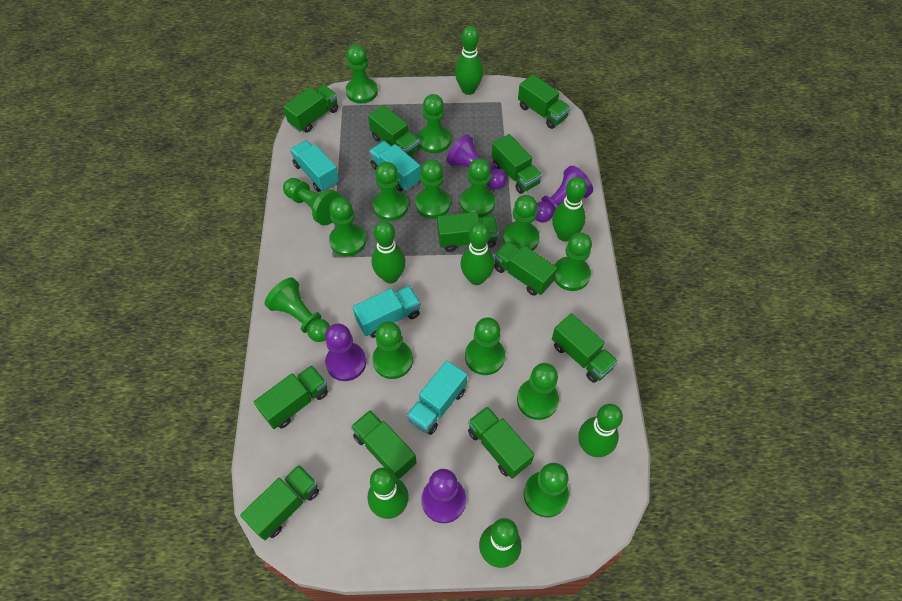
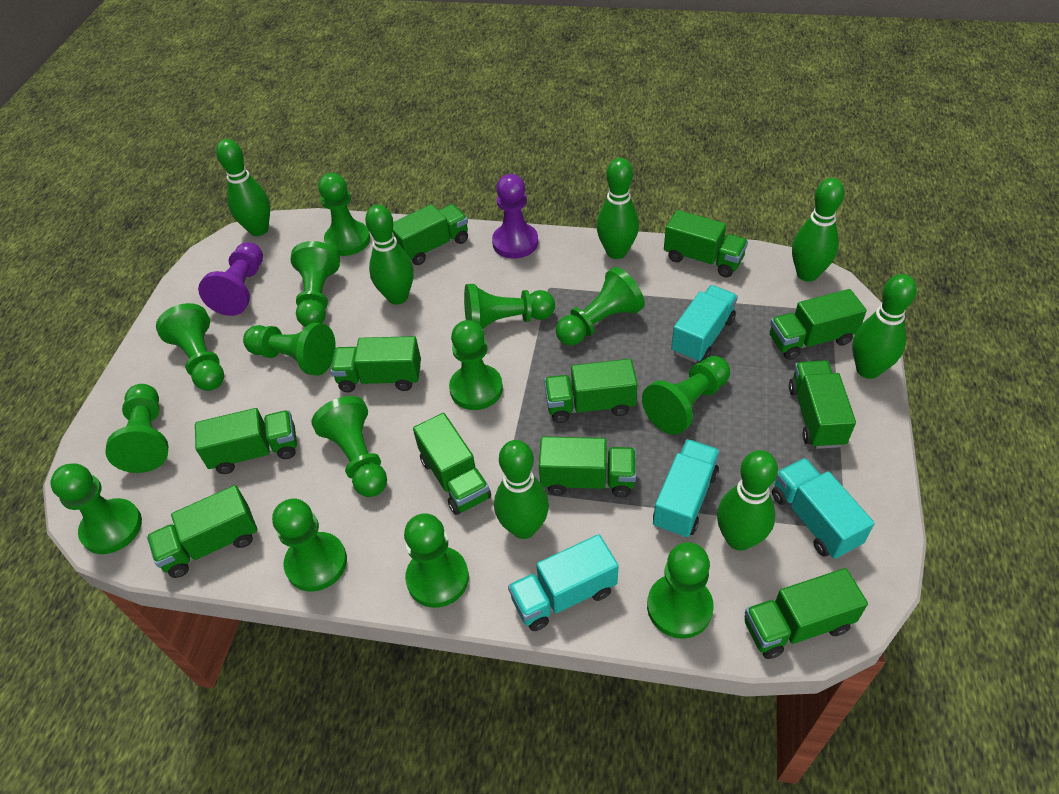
purple pawn: [325,324,366,381] [421,469,466,523] [447,134,506,189] [535,166,593,222] = 4 -> [198,242,263,316] [492,174,538,259] = 2

